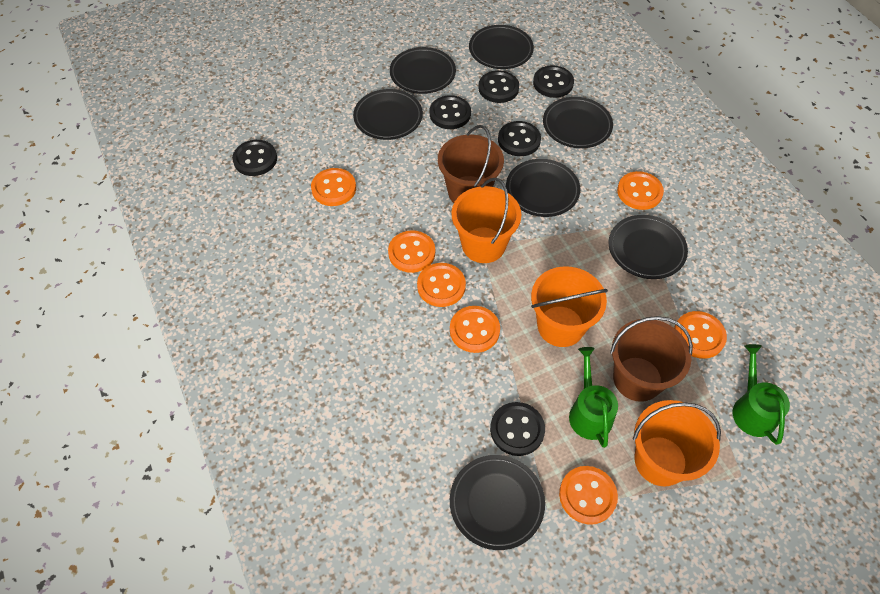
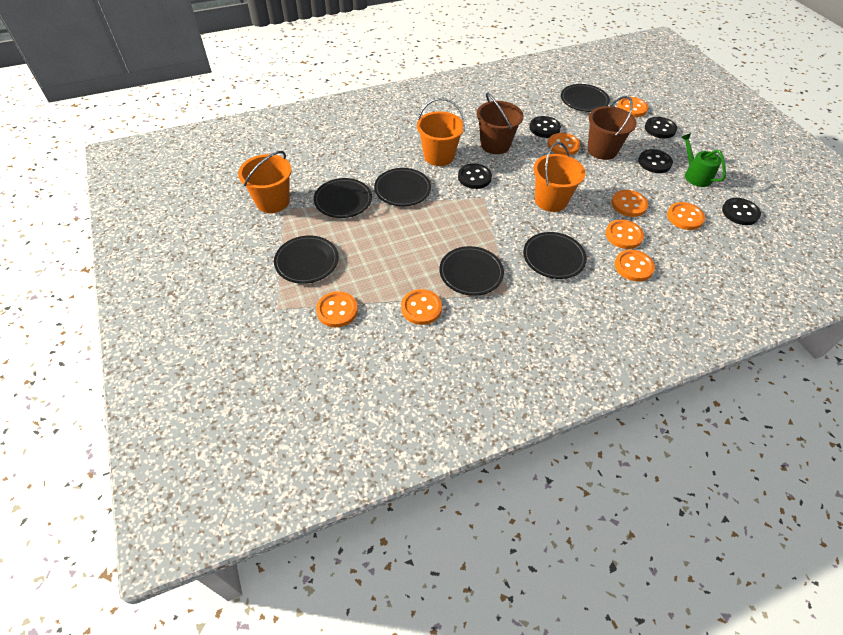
black button: [232,140,277,176] [430,95,471,129] [478,70,519,103] [490,402,545,456] [498,121,541,156] [533,65,574,98] = 6 -> [458,164,492,189] [529,116,561,138] [638,149,673,173] [645,117,677,138] [722,198,761,225] = 5
black plate: [353,89,423,140] [390,47,456,94] [450,455,545,550] [469,25,534,69] [506,159,580,217] [543,97,613,148] [609,215,688,279] = 7 -> [274,235,339,284] [314,178,372,218] [374,168,431,206] [439,246,504,296] [523,232,587,279] [561,84,610,112] = 6
green watering can: [569,347,618,448] [733,344,790,445] = 2 -> [681,133,726,187] = 1
orange button: [311,168,356,206] [388,230,435,273] [417,263,466,307] [450,306,500,353] [559,466,618,525] [617,171,664,210] [674,311,727,359] = 7 -> [316,291,358,327] [401,289,442,325] [548,133,580,156] [605,220,644,249] [611,190,648,217] [614,250,655,282] [617,97,648,117] [667,202,705,230] = 8

